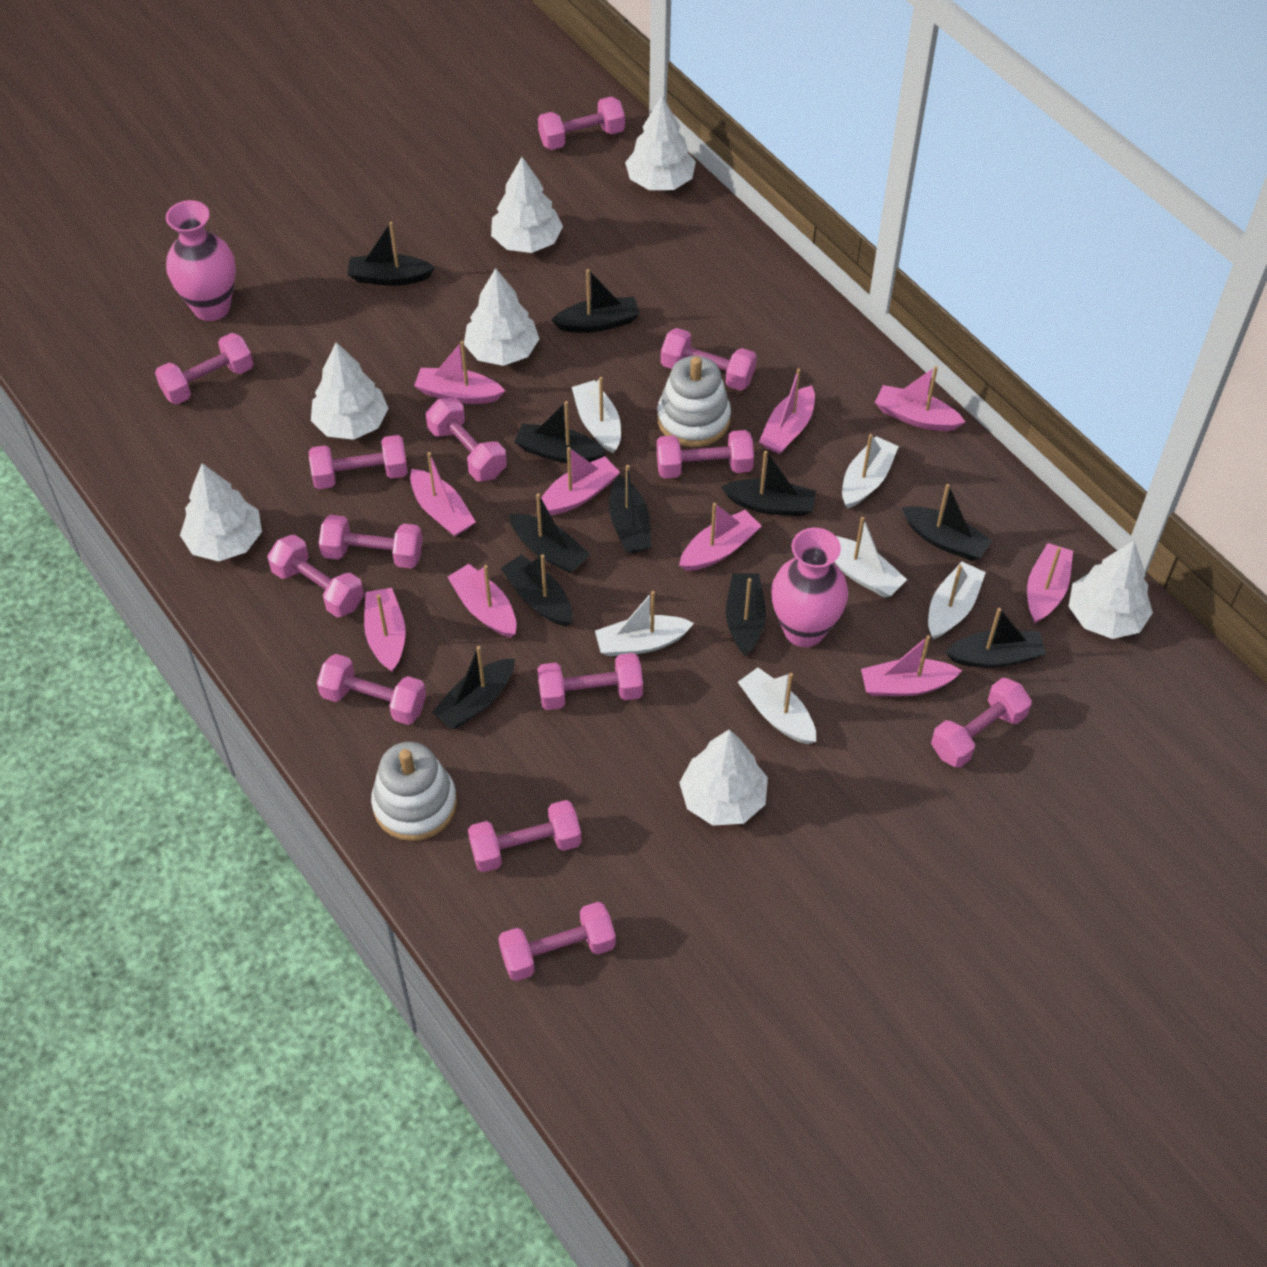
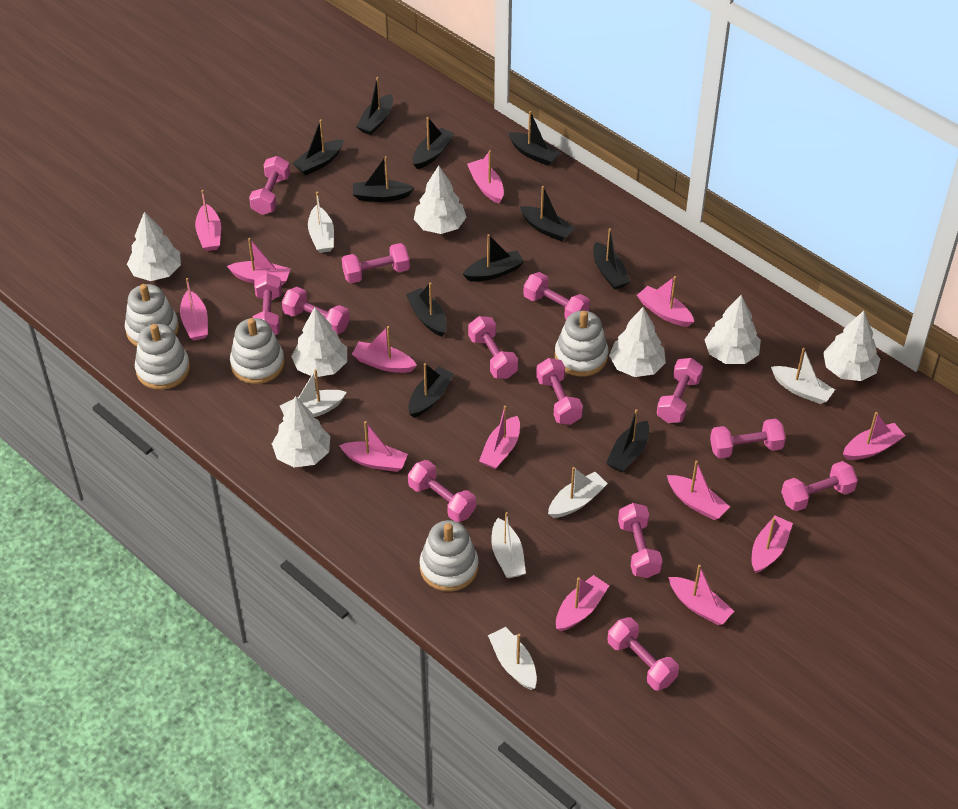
pink boat: [364,588,406,672] [410,452,476,537] [414,341,505,404] [447,564,517,638] [541,447,620,515] [679,503,761,571] [759,368,815,454] [861,635,962,696] [875,366,965,431] [1027,543,1073,623] = 10 -> [180,278,208,341] [195,190,221,251] [227,238,291,286] [339,421,408,472] [352,326,417,373] [467,150,504,203] [479,405,520,469] [556,575,609,631] [637,276,694,327] [667,461,730,520] [668,565,734,625] [752,516,793,573] [843,412,905,460] = 13
pink vase: [166,200,236,321] [772,528,848,647] = 2 -> none = 0
white stacking toy: [371,742,457,841] [657,356,731,447] = 2 -> [125,284,179,346] [135,324,190,390] [230,318,285,384] [420,520,478,592] [555,311,609,376] = 5

